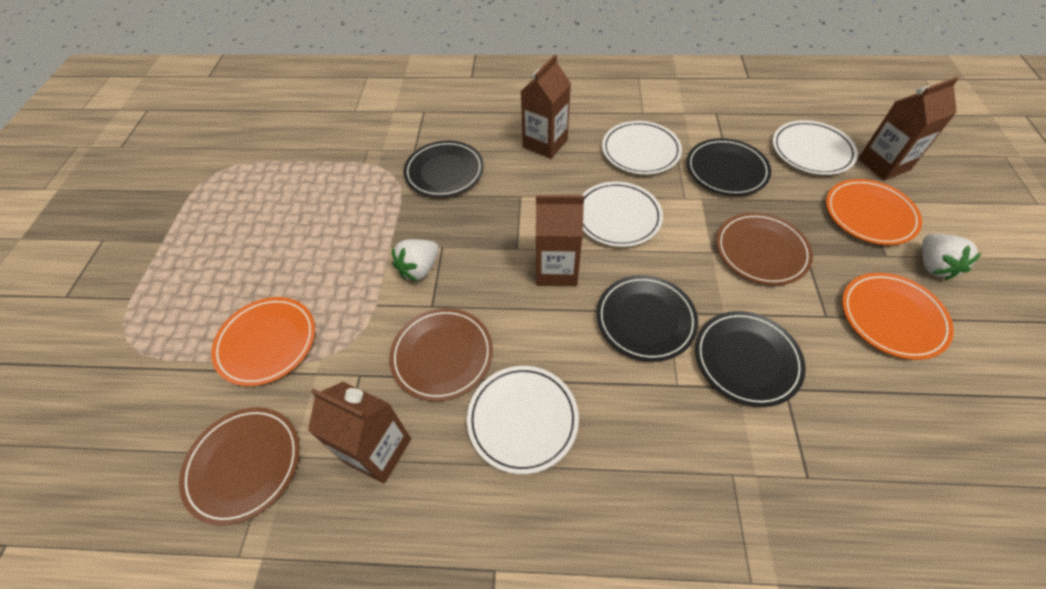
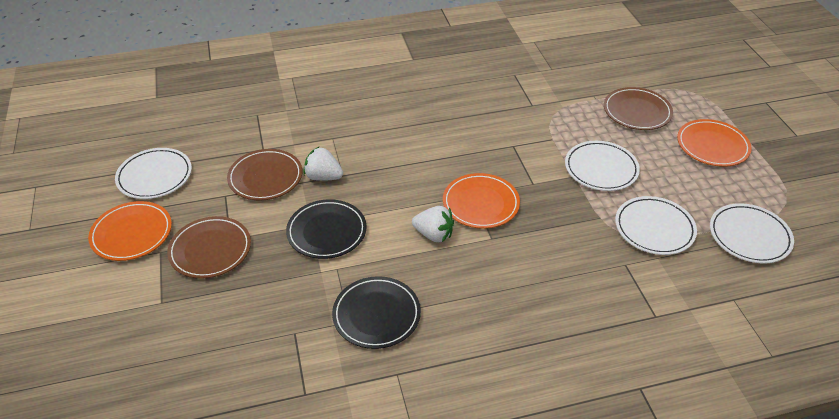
black plate: [404,141,484,197] [597,275,698,362] [687,138,771,196] [695,311,806,407] = 4 -> [286,199,367,259] [332,276,421,349] = 2
brown carton: [308,382,411,484] [521,55,571,159] [536,195,584,286] [858,77,959,181] = 4 -> none = 0

